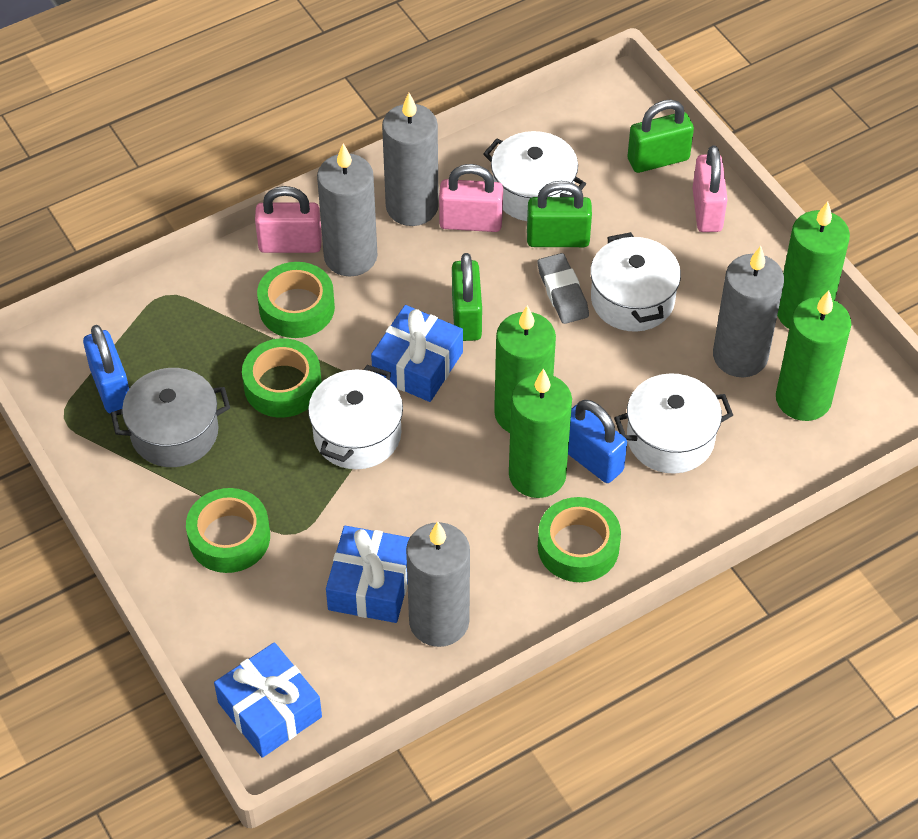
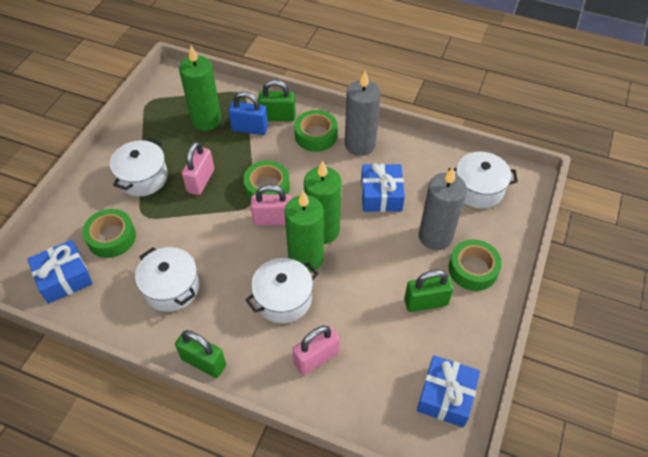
blue padlock: [83,325,129,413] [568,400,627,483] = 2 -> [228,92,268,135] = 1
green candle: [494,305,556,433] [509,369,572,498] [776,290,851,421] [777,202,850,329] = 4 -> [179,46,221,131] [285,190,324,272] [304,160,342,244] = 3
grey candle: [317,143,377,276] [382,93,439,226] [406,521,470,647] [713,246,784,377] = 4 -> [345,71,381,156] [419,167,467,250] = 2
grey eraser: [537,253,589,324] = 1 -> none = 0
grey pot: [111,368,230,467] = 1 -> none = 0

